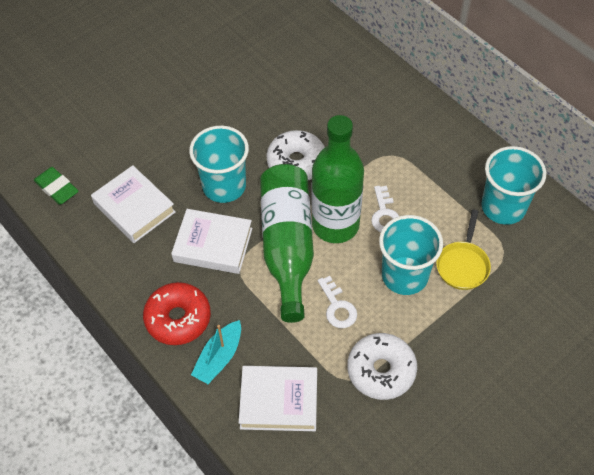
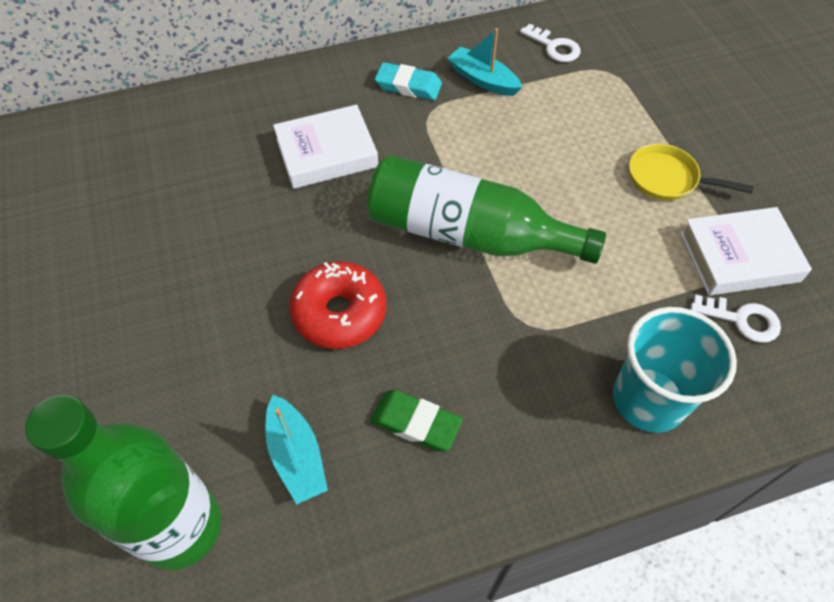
turquoise boat: [191,320,241,384] = 1 -> [265,395,328,505] [447,28,522,96] = 2
turquoise cup: [189,126,249,203] [379,215,443,295] [481,146,546,225] = 3 -> [613,307,737,433] = 1
turquoise eraser: none = 0 -> [375,62,442,100] = 1
white book: [91,165,176,243] [171,209,252,274] [239,366,317,431] = 3 -> [273,105,378,189] [680,207,812,296] = 2
white donut: [266,130,325,180] [347,333,417,400] = 2 -> none = 0

